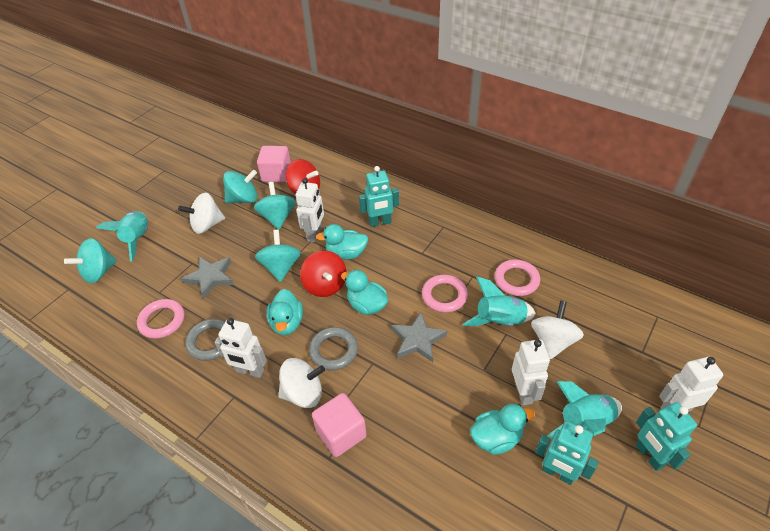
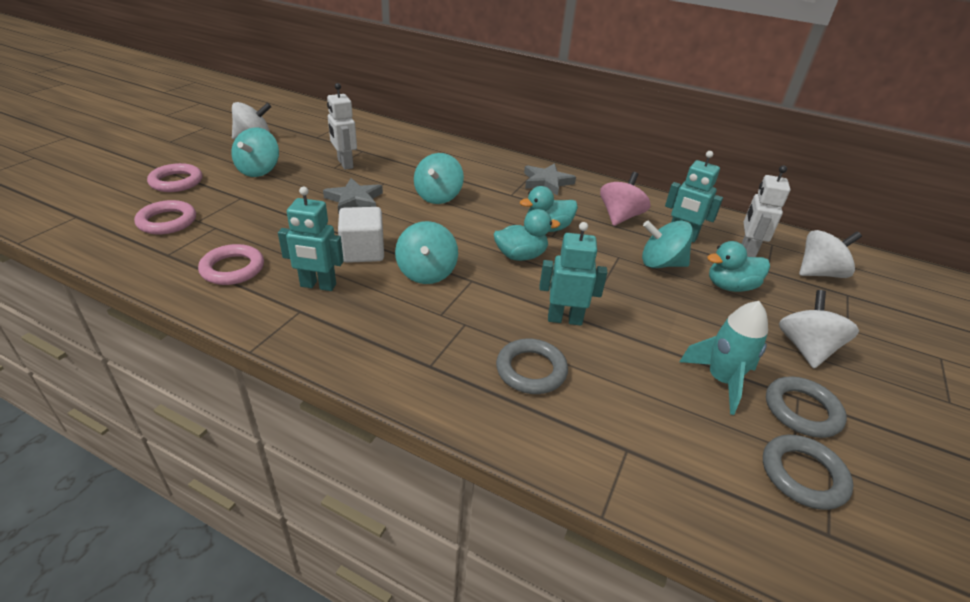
grey ring: [185,319,225,361] [309,327,358,370] = 2 -> [496,338,568,394] [763,435,853,510] [766,376,847,438] = 3
pink cube: [257,146,291,182] [312,393,367,457] = 2 -> none = 0
pink spinning top: none = 0 -> [600,172,651,226] = 1
red spinning top: [286,159,320,195] [300,251,347,297] = 2 -> none = 0
turquoise duck: [267,289,303,335] [316,224,368,260] [341,270,388,315] [470,404,535,455] = 4 -> [494,209,560,261] [520,186,578,232] [707,241,770,292] = 3
turquoise rocket: [96,211,148,261] [463,277,536,326] [547,381,622,438] = 3 -> [679,301,768,415] = 1
white cube: none = 0 -> [338,207,384,263] = 1
white robot: [215,318,267,378] [295,178,324,242] [512,339,550,405] [659,357,723,412] = 4 -> [327,83,357,170] [742,165,790,257] = 2

